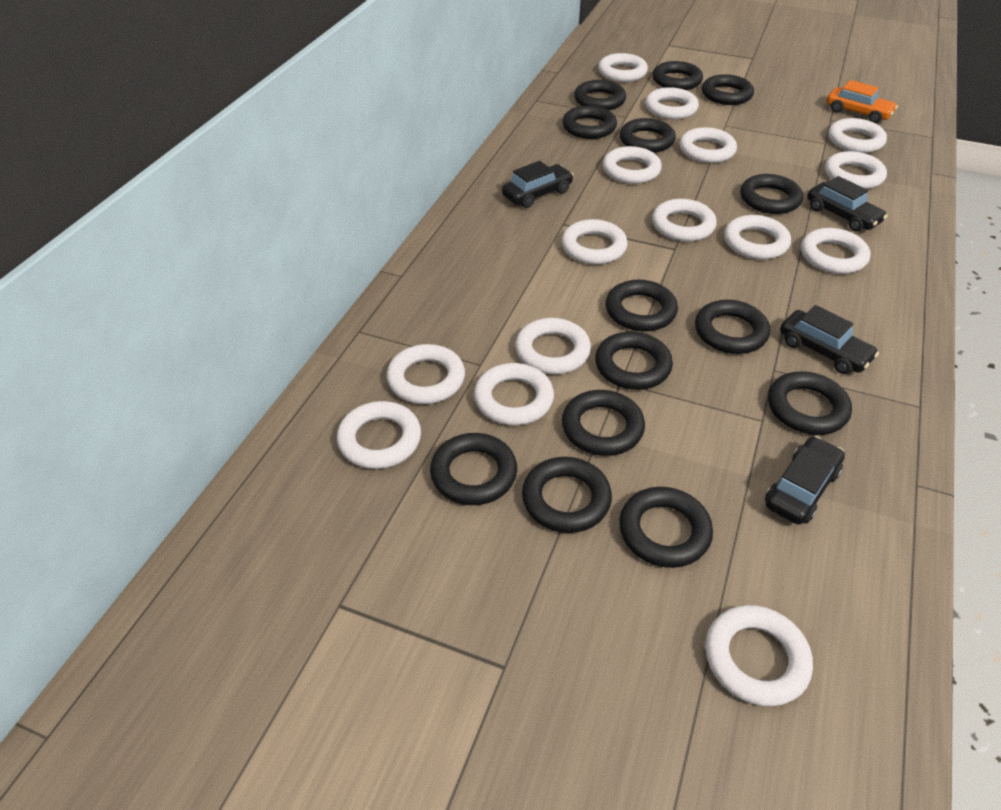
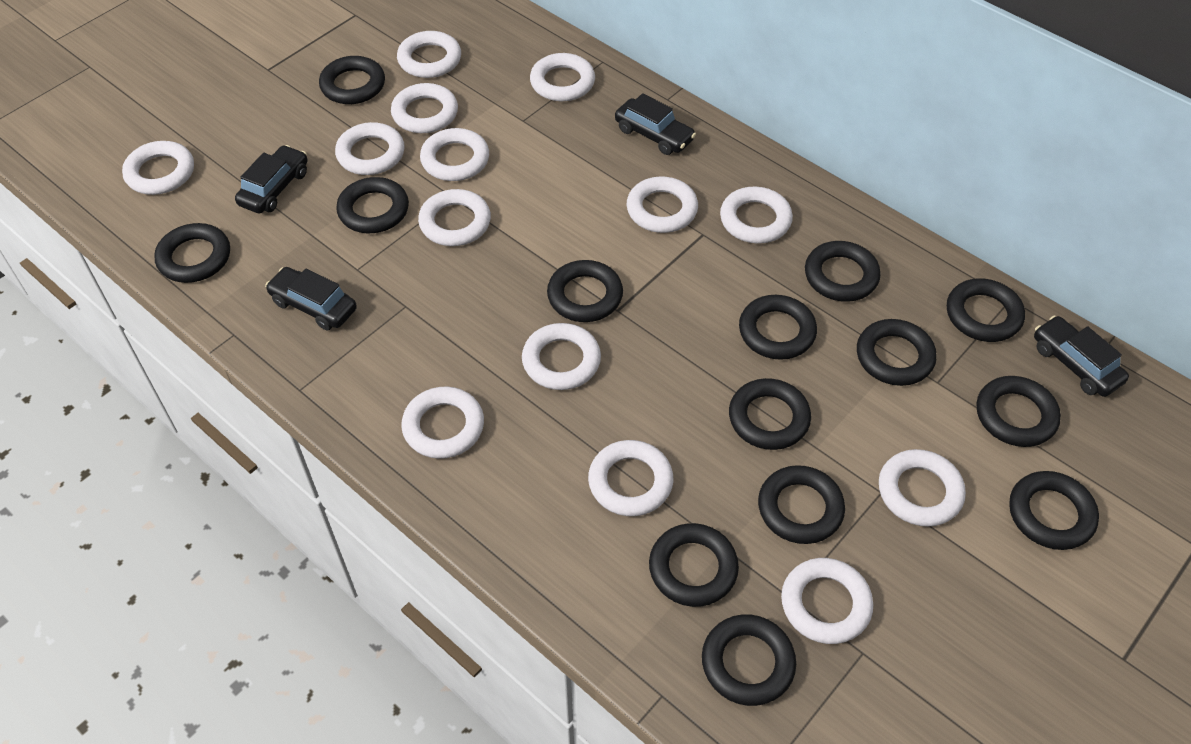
orange car: [827,80,898,123] = 1 -> none = 0
white ring: [337,401,421,469] [387,344,465,404] [474,363,554,425] [515,318,591,374] [562,219,628,264] [598,53,648,82] [603,146,662,184] [646,87,699,119] [652,199,717,242] [680,127,737,163] [705,605,813,706] [724,215,791,259] [801,228,870,274] [825,151,887,189] [828,118,887,153] = 15 -> [122,141,194,195] [335,122,405,175] [391,83,458,133] [397,31,461,78] [401,387,484,459] [418,189,491,246] [420,128,489,181] [522,323,601,390] [530,53,595,101] [588,440,673,516] [627,177,698,233] [720,186,793,244] [781,558,873,644] [879,449,966,527] = 14

